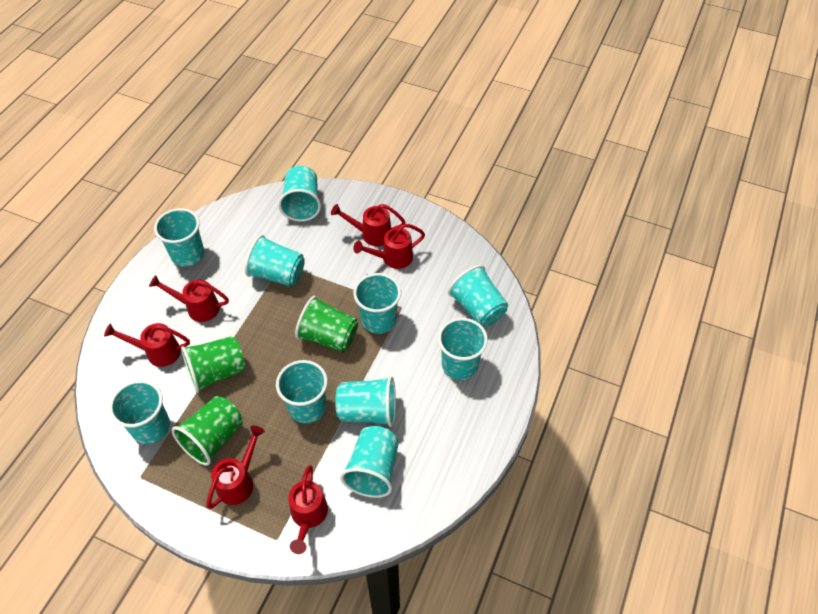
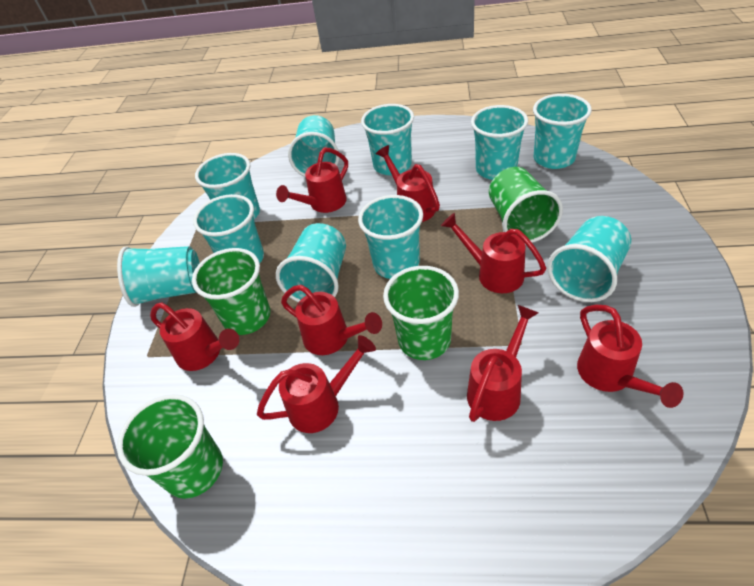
green cup: [172,396,243,466] [181,336,245,393] [295,296,358,352] = 3 -> [117,394,223,499] [192,248,270,335] [383,266,459,360] [489,167,563,243] = 4
red watering can: [104,323,190,367] [149,275,229,322] [206,425,265,509] [288,465,328,554] [331,204,405,246] [353,224,425,269] = 6 -> [150,302,239,371] [257,335,376,433] [276,148,348,213] [281,285,382,355] [376,145,440,222] [441,213,546,293] [467,305,539,422] [577,305,684,408] = 8

